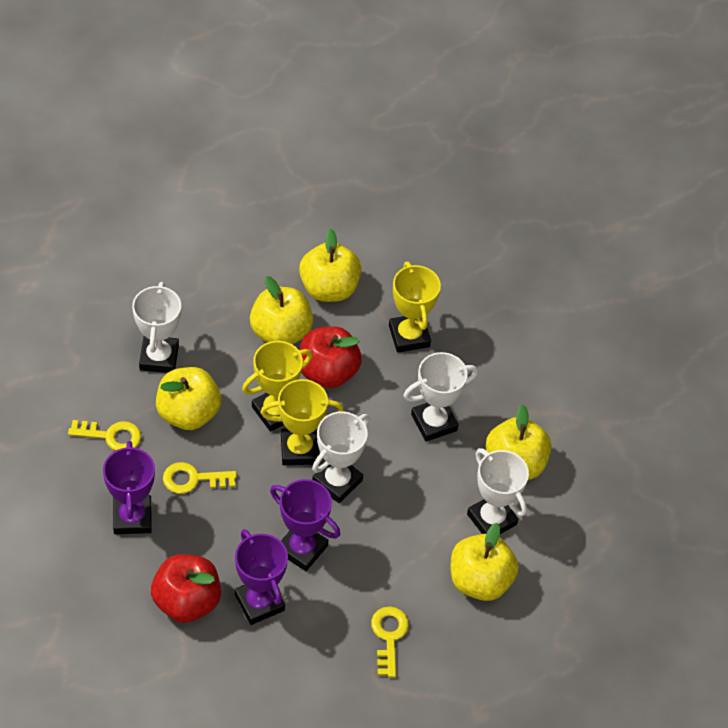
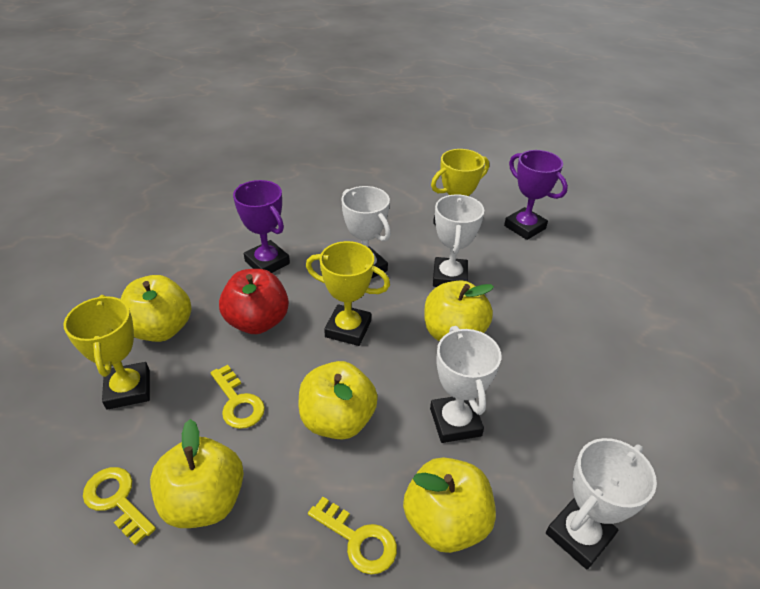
purple trophy: [103,441,155,534] [235,529,288,625] [270,479,340,571] = 3 -> [233,180,290,273] [504,150,568,240] = 2
red apple: [151,554,221,623] [299,326,362,388] = 2 -> [219,269,289,334] = 1

